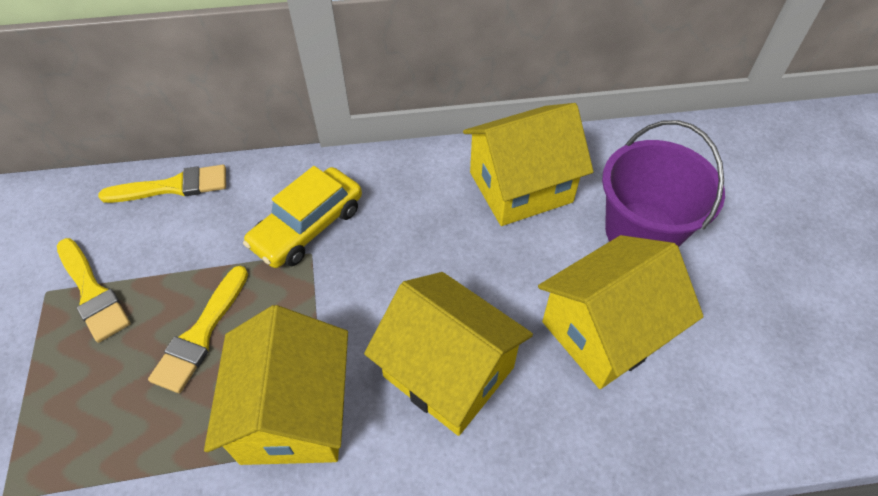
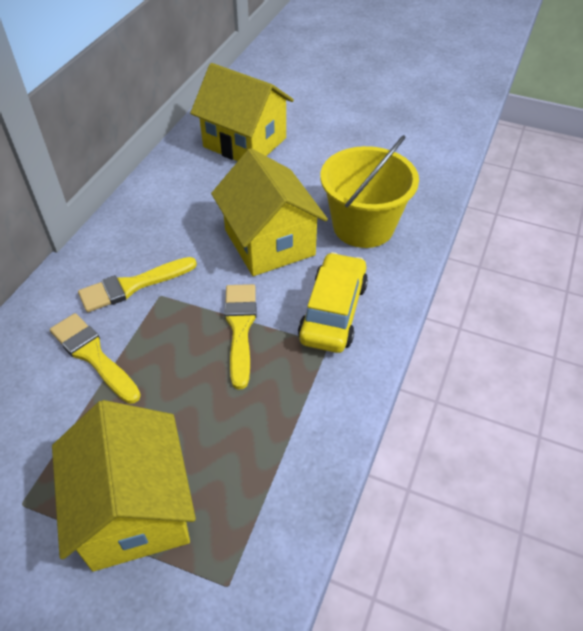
purple bucket: [602,120,725,247] = 1 -> none = 0
yellow bucket: none = 0 -> [320,135,419,248] = 1
yellow house: [204,305,348,465] [364,272,533,436] [463,103,594,226] [538,235,704,389] = 4 -> [52,400,196,571] [190,63,294,161] [211,148,328,276] = 3

